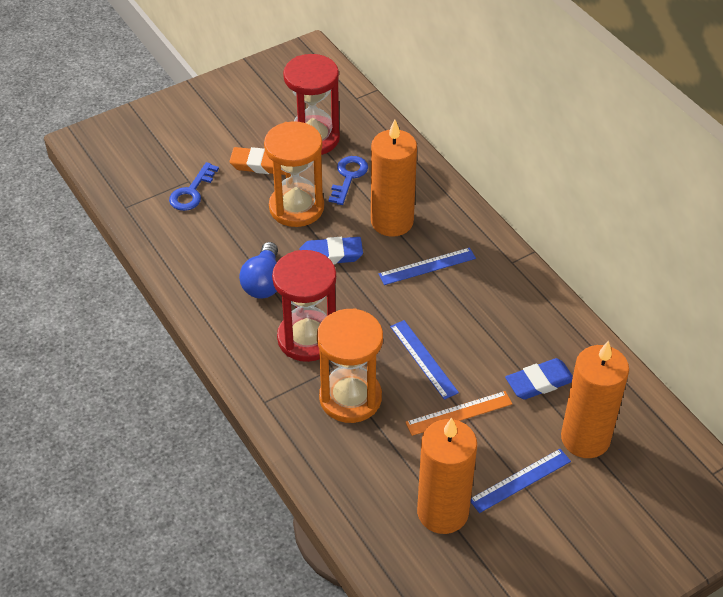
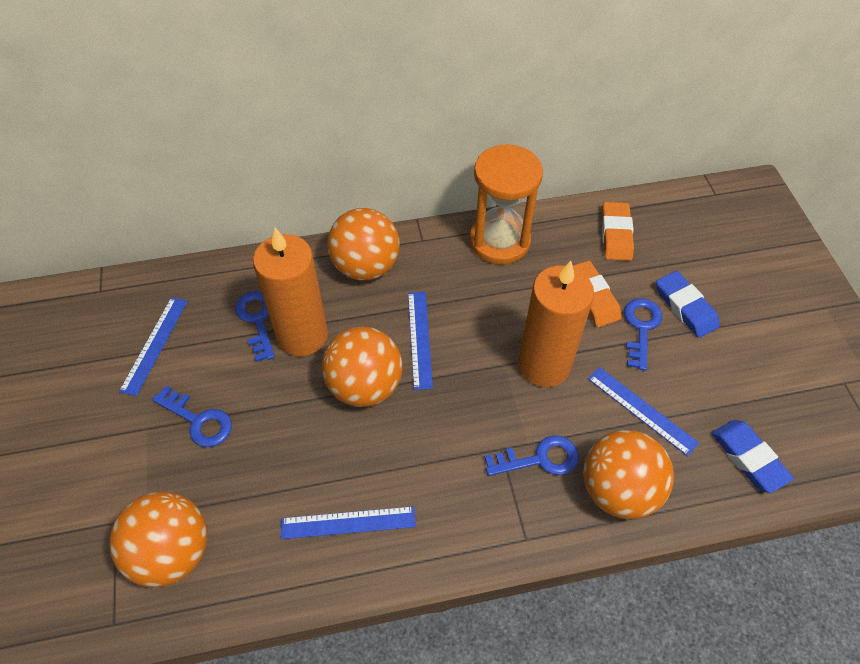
blue key: [169,162,219,211] [328,156,368,205] = 2 -> [152,385,232,447] [235,291,275,362] [485,435,579,476] [624,298,662,371] = 4
blue light bulb: [239,242,278,298] = 1 -> none = 0
blue ruler: [379,248,476,285] [390,320,459,400] [471,449,571,513] = 3 -> [119,297,188,397] [281,506,416,539] [408,292,433,390] [588,367,699,456] = 4
orange ball: none = 0 -> [109,491,207,587] [322,326,403,407] [327,208,400,281] [583,430,674,519] = 4
orange candle: [371,120,417,237] [417,418,477,534] [561,340,629,458] = 3 -> [253,228,328,356] [518,261,594,387] = 2
orange eraser: [229,147,285,175] = 1 -> [573,260,622,327] [602,202,634,261] = 2
orange hourglass: [264,121,324,227] [317,308,383,423] = 2 -> [469,144,543,265] = 1
orange ruler: [405,391,512,436] = 1 -> none = 0
red hourglass: [272,250,336,362] [283,54,340,155] = 2 -> none = 0

